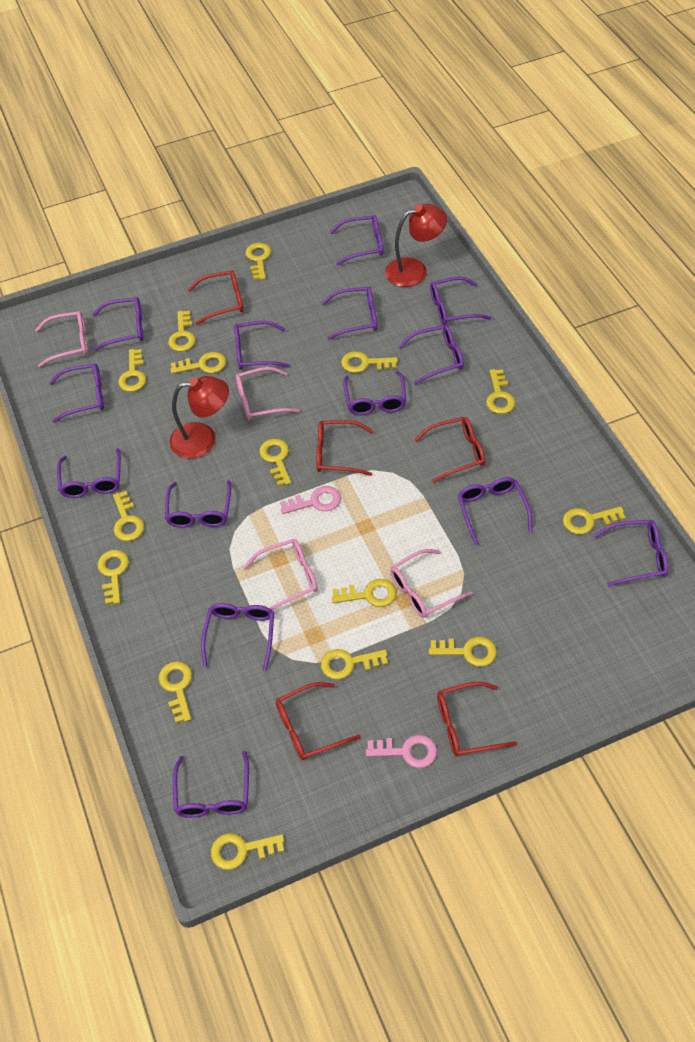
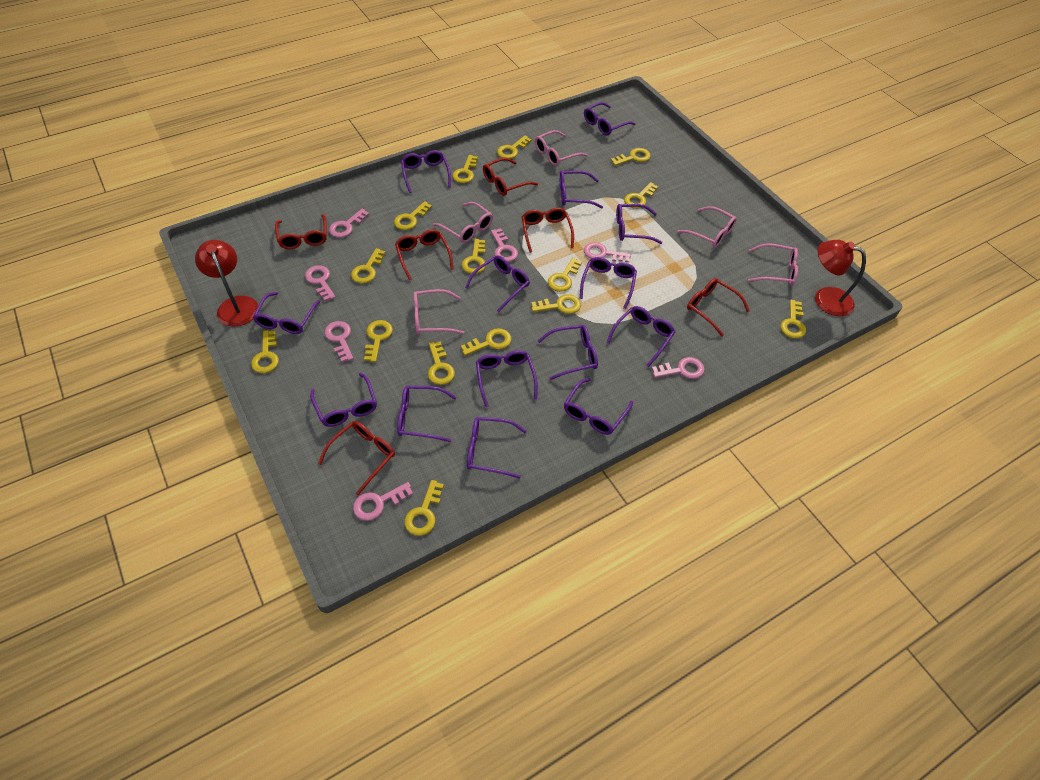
pink glasses: [35,311,88,367] [236,367,300,421] [243,539,318,610] [390,549,473,618] = 4 -> [413,289,464,335] [433,202,493,243] [535,130,588,166] [677,206,737,248] [748,243,798,286] = 5
pink key: [280,486,341,514] [366,735,437,768] = 2 -> [305,265,336,301] [325,321,354,362] [329,209,369,238] [353,482,413,521] [491,228,518,262] [584,242,631,262] [652,357,705,379] = 7
red glasses: [188,270,243,325] [276,682,361,760] [316,420,374,476] [415,417,485,483] [437,682,517,757] = 5 -> [275,214,327,249] [318,421,395,495] [395,229,454,280] [483,158,538,196] [522,208,574,253] [687,278,750,336] = 6

